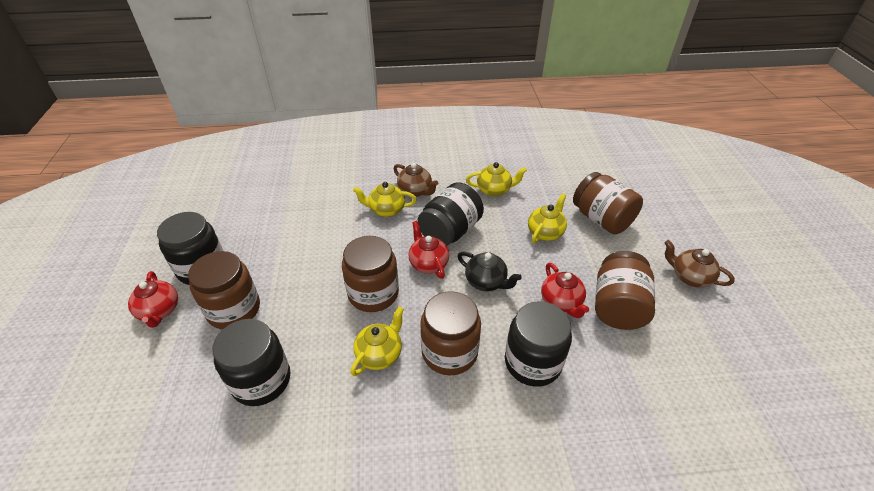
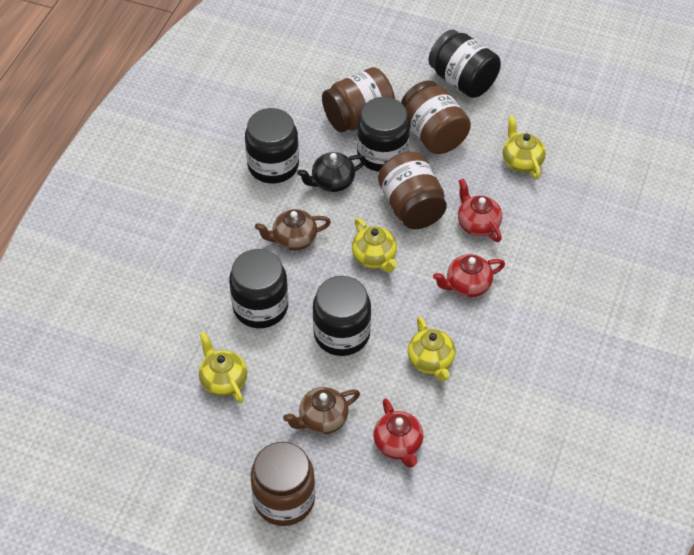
black jar: [157,212,223,285] [212,319,290,406] [418,182,484,246] [505,301,572,387] = 4 -> [229,249,288,328] [245,108,299,184] [313,276,371,356] [357,97,410,172] [428,30,501,98] = 5
brown jar: [188,251,260,330] [342,236,399,312] [420,291,481,375] [573,172,643,234] [595,251,655,330] = 5 -> [250,442,315,526] [322,67,395,132] [378,152,447,229] [401,81,471,154] = 4

